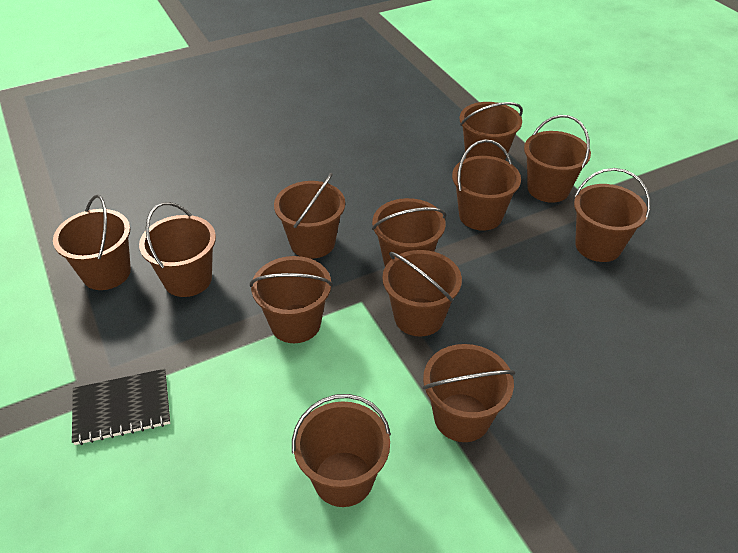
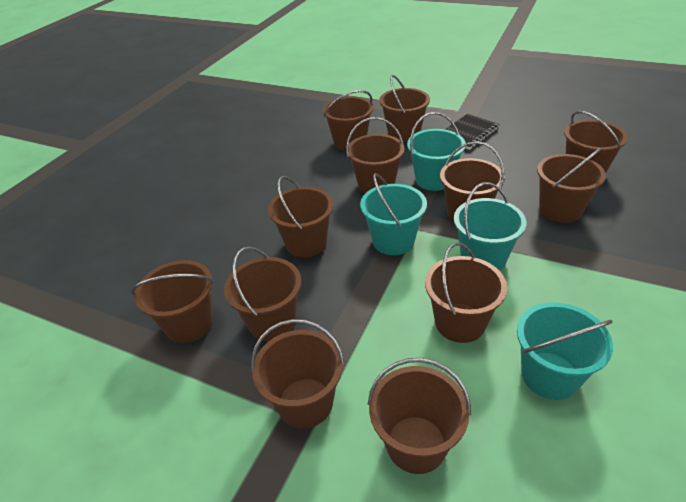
turquoise bucket: none = 0 -> [360,173,427,255] [407,112,466,191] [454,182,527,271] [517,302,613,400] = 4

